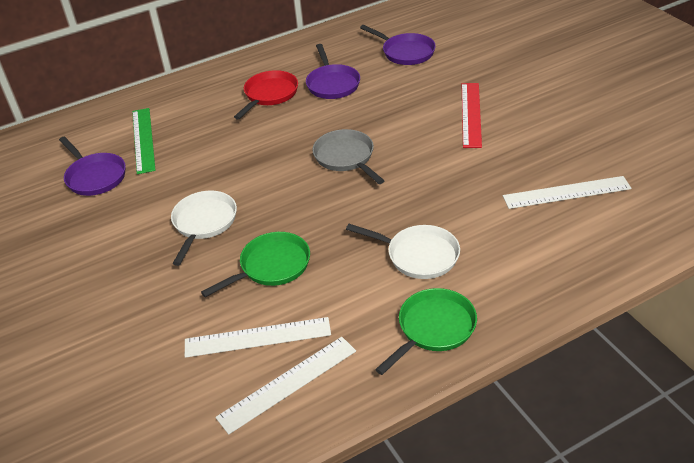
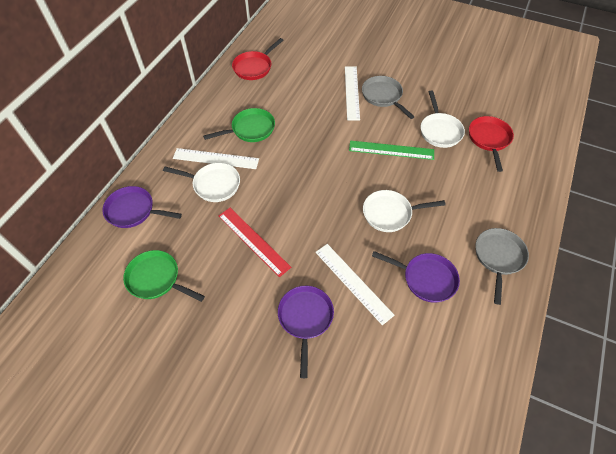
grey pan: [312,129,385,184] = 1 -> [362,76,415,119] [475,228,529,305] = 2
red pan: [234,70,298,119] = 1 -> [232,38,283,80] [469,116,514,172] = 2
white pan: [171,191,237,266] [346,224,460,279] = 2 -> [163,163,240,202] [363,190,446,232] [421,90,465,148] = 3

